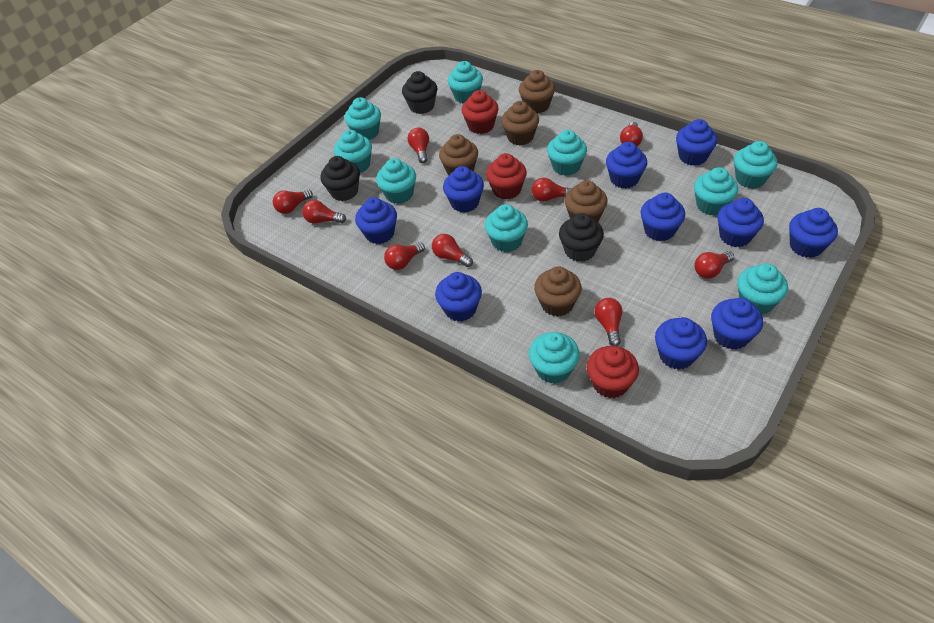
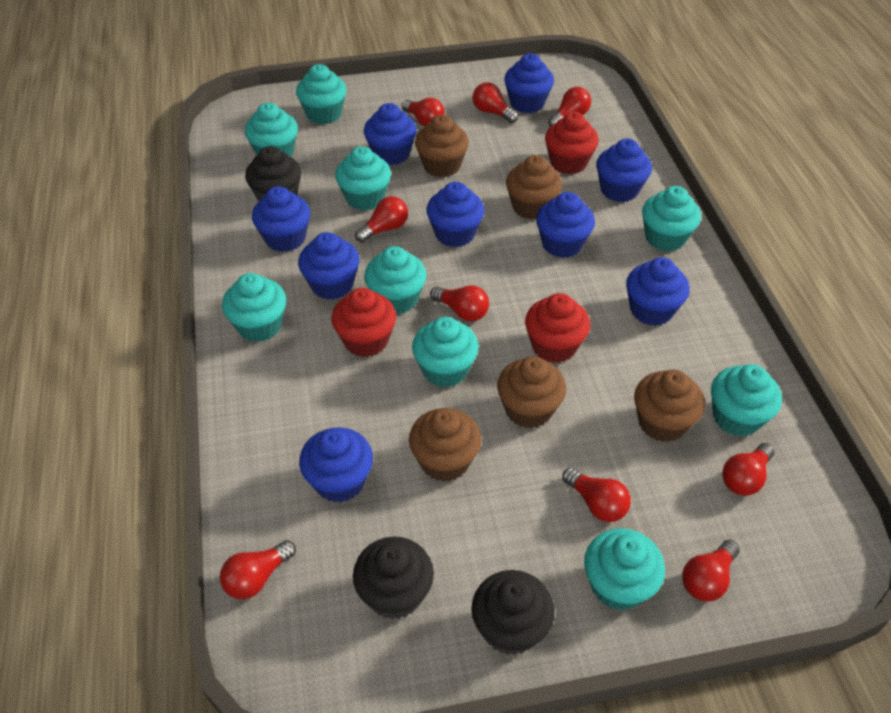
blue cupcake: [355,197,397,244] [435,272,482,322] [443,166,484,212] [606,142,647,189] [640,193,685,241] [655,317,707,369] [676,119,717,166] [711,298,763,350] [717,198,764,247] [789,208,838,258] = 10 -> [252,186,311,252] [298,232,360,300] [299,427,373,503] [364,103,417,165] [427,182,484,248] [504,53,554,113] [536,192,595,258] [596,138,652,202] [626,257,690,326] = 9
turquoise cupcake: [334,130,372,173] [345,97,381,140] [376,158,416,204] [448,61,483,103] [485,204,528,252] [529,332,580,384] [547,130,587,176] [694,167,738,216] [734,141,777,189] [737,263,788,315] = 10 -> [222,273,286,342] [245,102,298,157] [296,64,347,125] [335,146,391,211] [364,246,426,314] [412,317,479,387] [584,528,665,611] [642,186,701,252] [711,364,782,437] = 9

